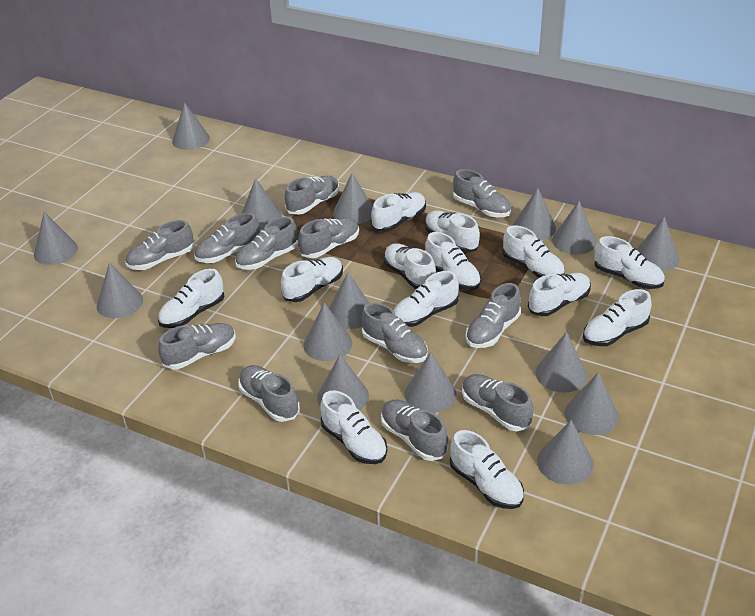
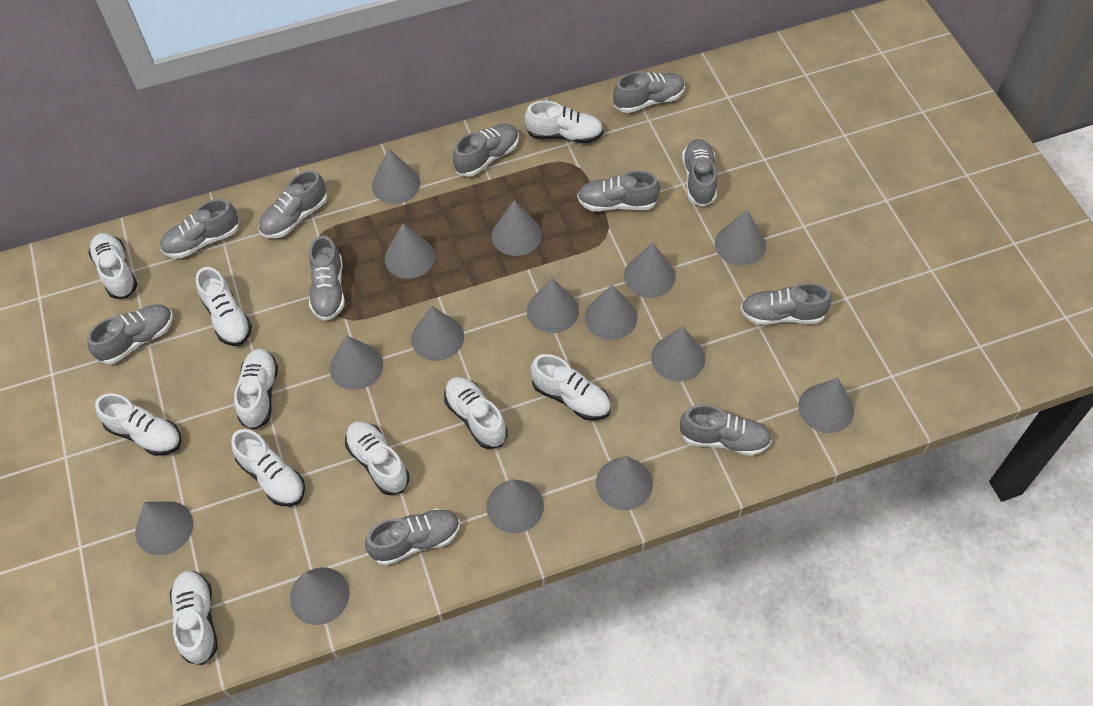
grey shoe: [126,220,194,270] [158,323,236,369] [194,213,260,263] [235,217,298,270] [238,365,300,422] [285,176,339,215] [298,218,359,258] [361,302,427,363] [381,400,448,461] [453,169,511,217] [462,374,533,431] [466,283,521,348] = 12 -> [87,304,173,364] [160,199,239,258] [258,170,327,238] [309,236,345,321] [365,508,460,566] [453,124,519,177] [577,170,660,211] [613,72,685,113] [679,404,772,456] [682,139,717,207] [740,283,832,325] = 11
white shoe: [158,269,225,328] [281,257,343,302] [320,390,387,464] [371,192,426,232] [384,243,436,289] [393,271,459,327] [425,210,480,253] [425,232,481,290] [450,430,524,509] [503,225,565,278] [528,273,591,316] [583,289,652,346] [594,236,665,289] = 13 -> [88,233,138,299] [95,393,181,456] [170,571,218,665] [196,267,252,346] [231,429,305,506] [234,348,278,430] [345,421,409,495] [444,377,507,449] [525,101,604,144] [531,354,611,420] = 10

